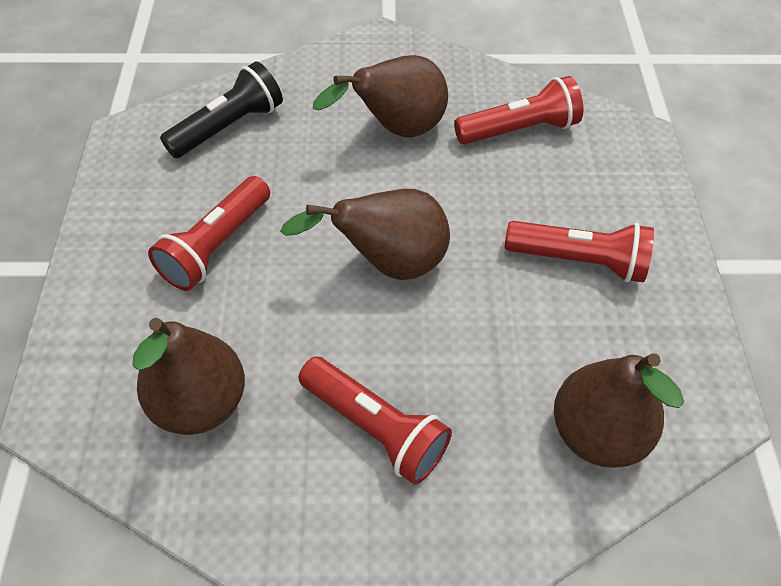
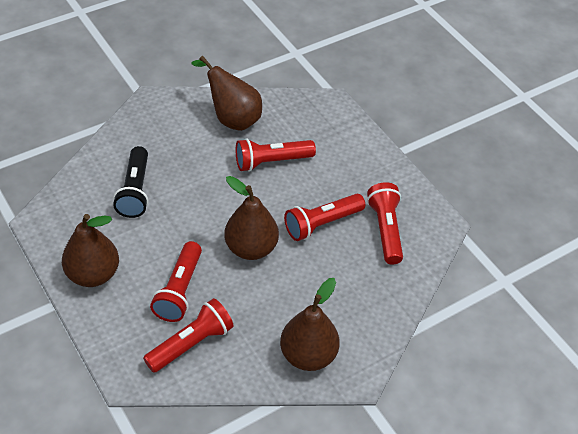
red flashlight: [148,176,270,291] [298,357,452,485] [454,76,583,145] [505,221,654,283] = 4 -> [143,298,234,373] [150,241,202,322] [236,138,316,172] [284,194,365,241] [367,182,403,264] = 5

